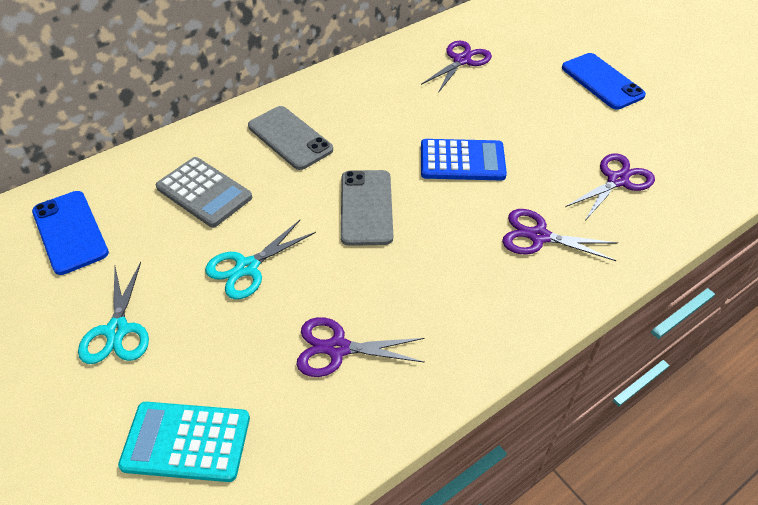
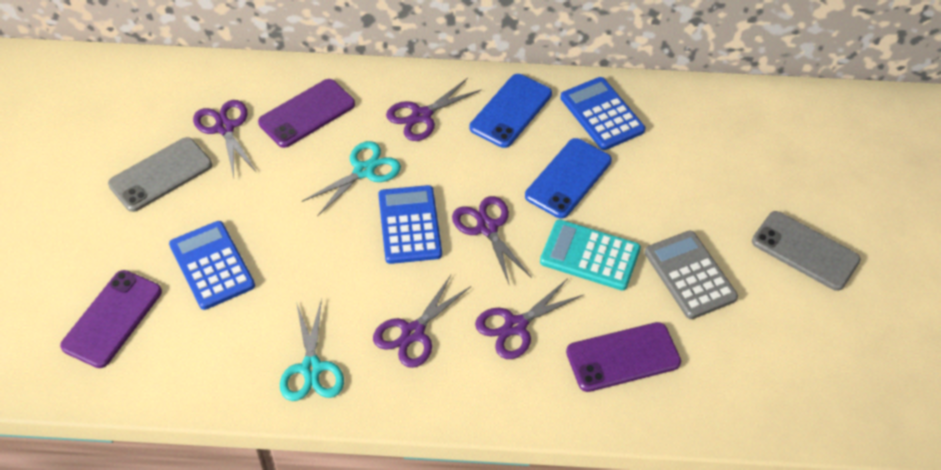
blue calculator: [421,139,507,181] = 1 -> [169,221,255,310] [378,185,442,264] [560,77,645,150] = 3
purple phone: none = 0 -> [60,270,162,368] [258,79,355,148] [566,322,681,392] = 3
purple scissors: [297,317,425,377] [421,41,492,93] [502,209,618,261] [565,153,655,221] = 4 -> [193,100,257,177] [373,275,471,368] [386,78,482,141] [452,196,532,286] [475,278,583,359] = 5

